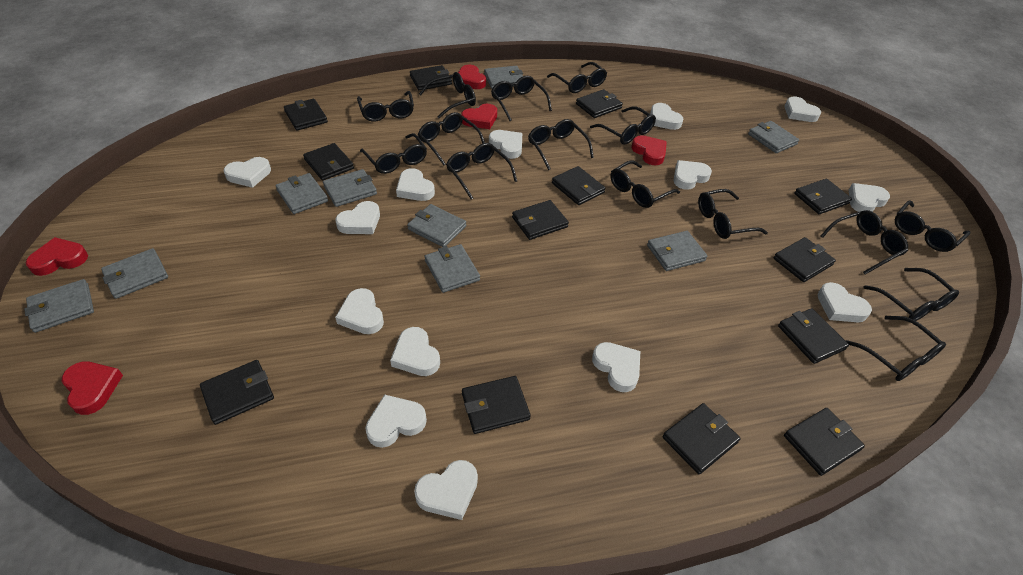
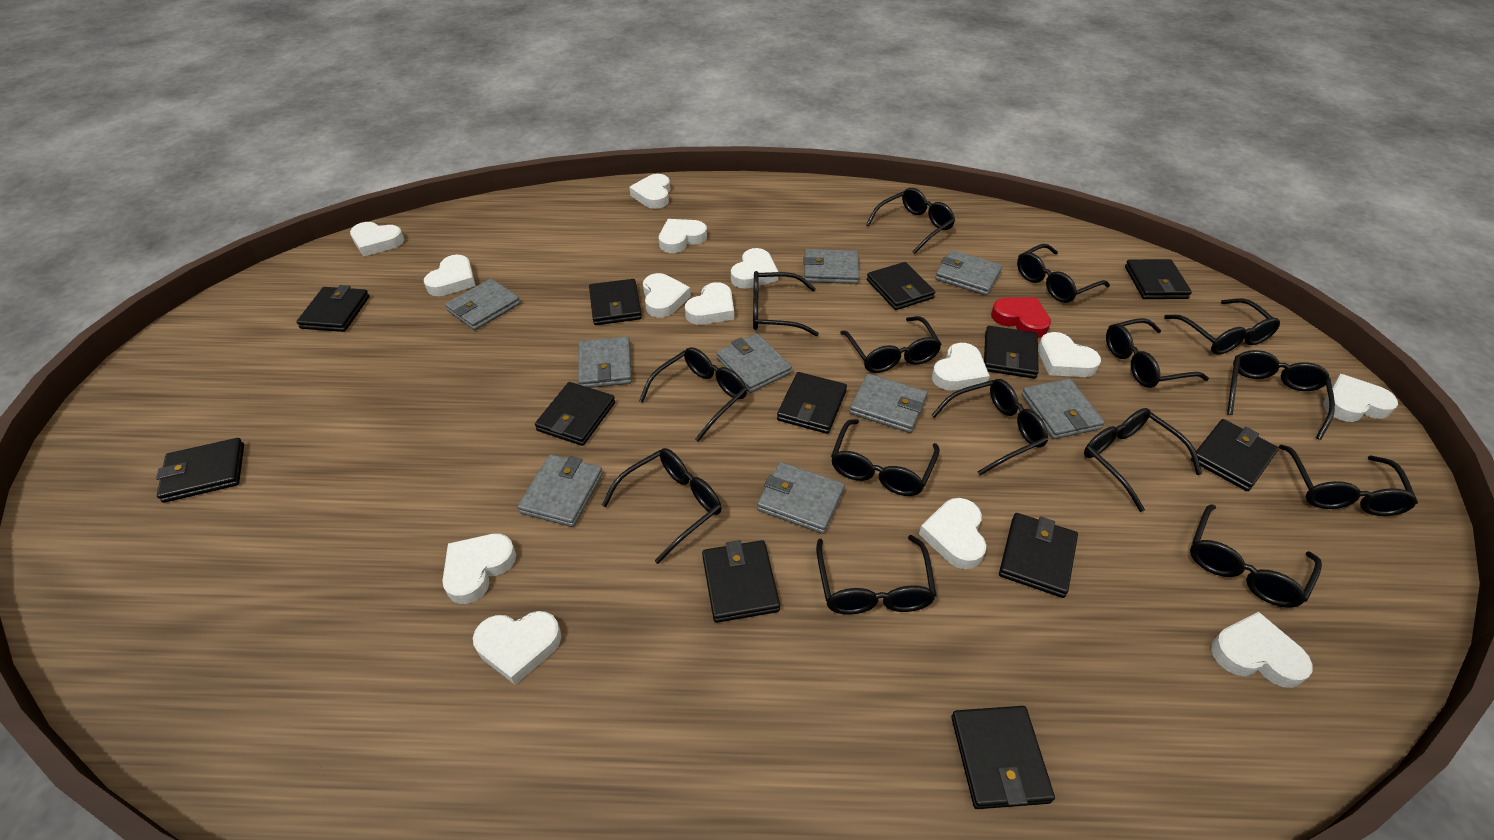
black wallet: [200,360,274,425] [284,99,328,131] [303,143,354,181] [410,65,452,90] [462,376,531,434] [512,200,569,240] [552,166,606,205] [576,89,623,118] [662,403,741,474] [773,237,836,282] [778,308,849,364] [784,408,865,476] [794,179,852,214] = 13 -> [156,438,244,503] [296,285,370,332] [535,382,615,446] [589,279,642,325] [702,540,780,623] [777,372,847,434] [867,262,935,310] [951,706,1055,809] [984,326,1039,379] [999,513,1078,598] [1125,259,1192,299] [1191,419,1279,491] = 12
red heart: [26,237,88,276] [62,361,123,415] [458,65,486,89] [461,104,497,129] [631,135,667,165] = 5 -> [991,297,1051,338] = 1

